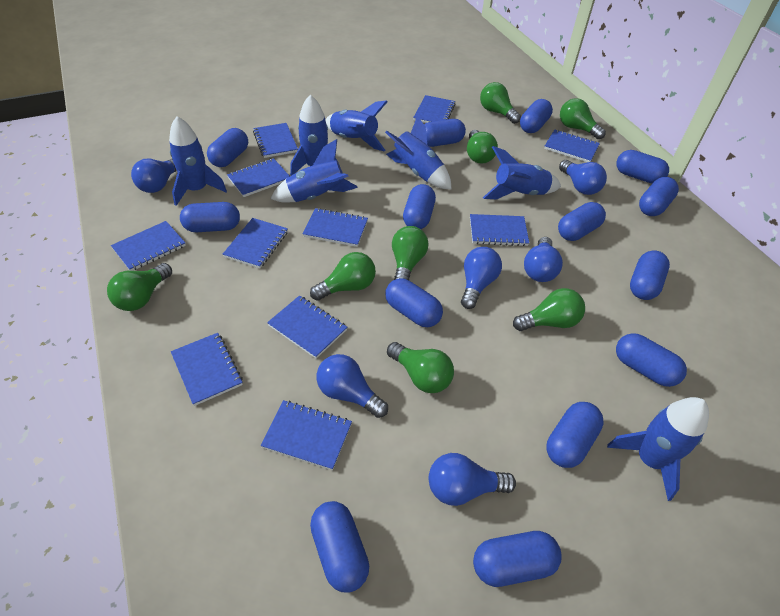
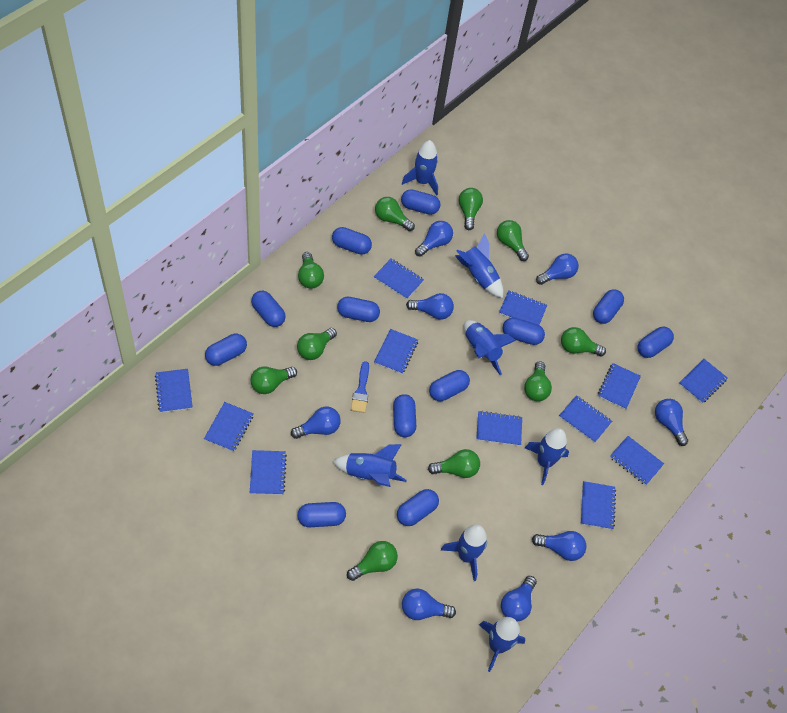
blue brush: none = 0 -> [351,361,369,413] = 1
blue capsule: [180,202,240,232] [207,128,248,167] [310,501,369,593] [385,278,443,327] [403,184,436,229] [424,119,466,147] [473,531,561,587] [520,99,553,133] [546,402,604,468] [558,202,606,241] [616,150,669,183] [616,333,687,387] [630,251,670,300] [639,177,679,216] = 14 -> [205,334,247,366] [251,291,286,327] [297,502,346,527] [332,227,372,255] [337,297,380,322] [393,394,416,437] [397,489,439,526] [401,189,440,215] [429,370,470,401] [503,318,545,345] [593,289,624,324] [637,327,674,358] = 12
blue light bulb: [131,158,177,193] [317,354,388,418] [429,453,516,506] [461,247,502,309] [524,237,563,282] [559,160,607,195] = 6 -> [291,406,341,439] [402,589,456,620] [406,293,454,320] [415,221,453,257] [501,576,537,622] [532,531,586,561] [536,253,579,285] [655,399,688,446] = 8
blue notebook: [111,221,186,271] [171,333,243,406] [223,218,288,268] [227,158,290,197] [253,123,298,158] [260,400,352,470] [267,295,347,359] [303,208,368,247] [413,95,456,123] [470,214,529,246] [544,129,600,162] = 11 -> [155,369,193,413] [204,402,254,452] [250,450,287,495] [374,259,424,299] [374,329,418,374] [476,411,522,446] [499,290,547,325] [559,395,612,443] [580,481,616,530] [598,363,641,410] [610,436,664,485] [679,359,728,403] = 12
green light bulb: [107,263,172,311] [310,252,376,301] [387,342,454,393] [392,226,429,280] [467,130,498,164] [480,82,521,124] [513,288,585,331] [560,98,606,139] = 8 -> [250,366,297,394] [297,328,337,360] [298,252,324,289] [347,541,398,581] [375,197,415,231] [428,449,480,478] [459,188,483,230] [497,220,529,261] [524,361,552,401] [561,327,606,356] = 10

